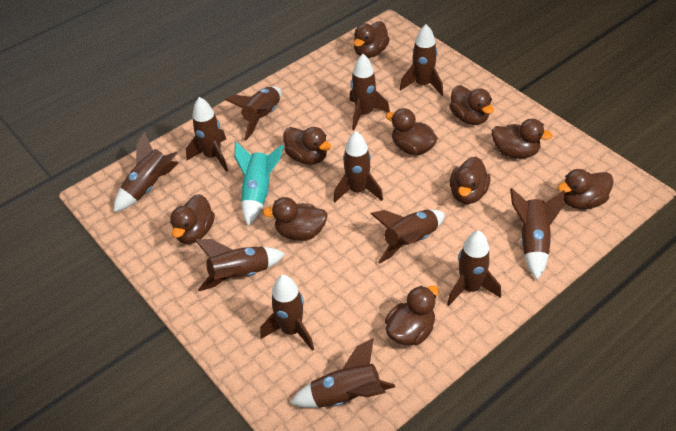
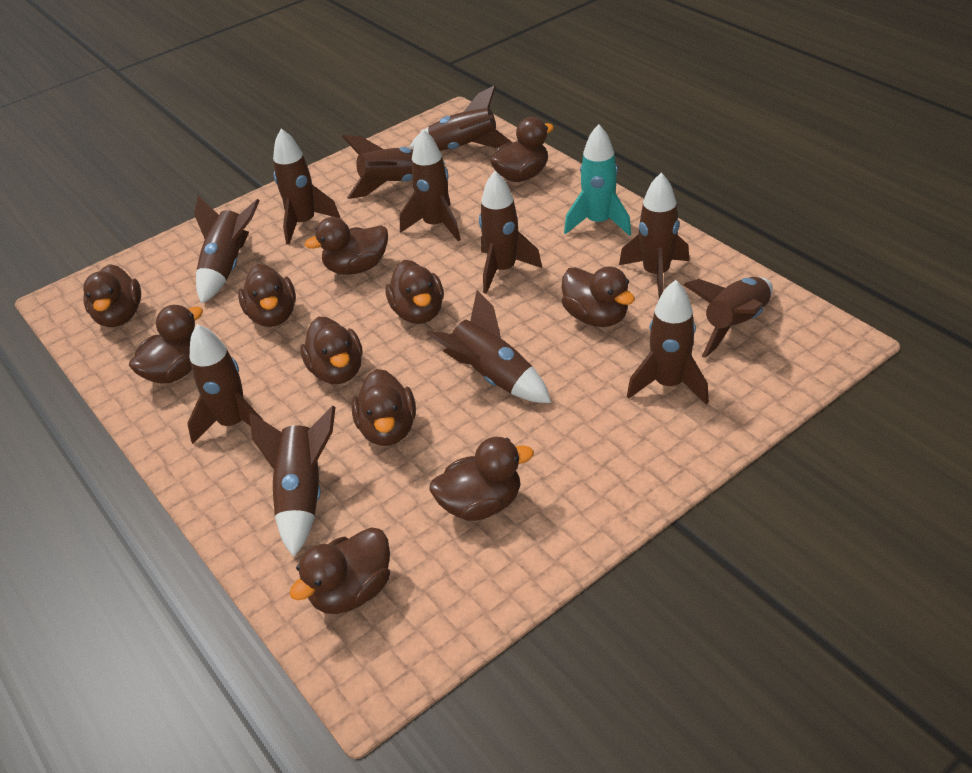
brown duck: [170,194,214,244] [263,197,328,241] [283,127,331,165] [353,21,390,58] [385,286,439,345] [386,108,438,155] [449,85,494,125] [450,157,491,204] [492,119,553,159] [558,169,614,209] = 10 -> [83,264,141,327] [129,305,203,383] [238,264,296,327] [290,527,390,614] [300,317,363,384] [305,217,388,275] [352,369,416,446] [386,260,444,324] [430,437,534,521] [490,117,554,182] [562,266,635,327] = 11

